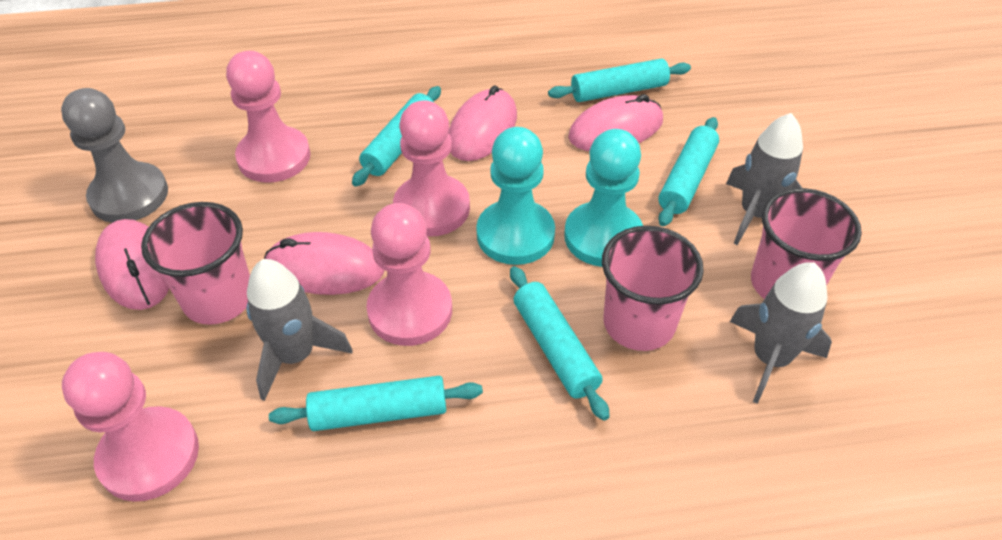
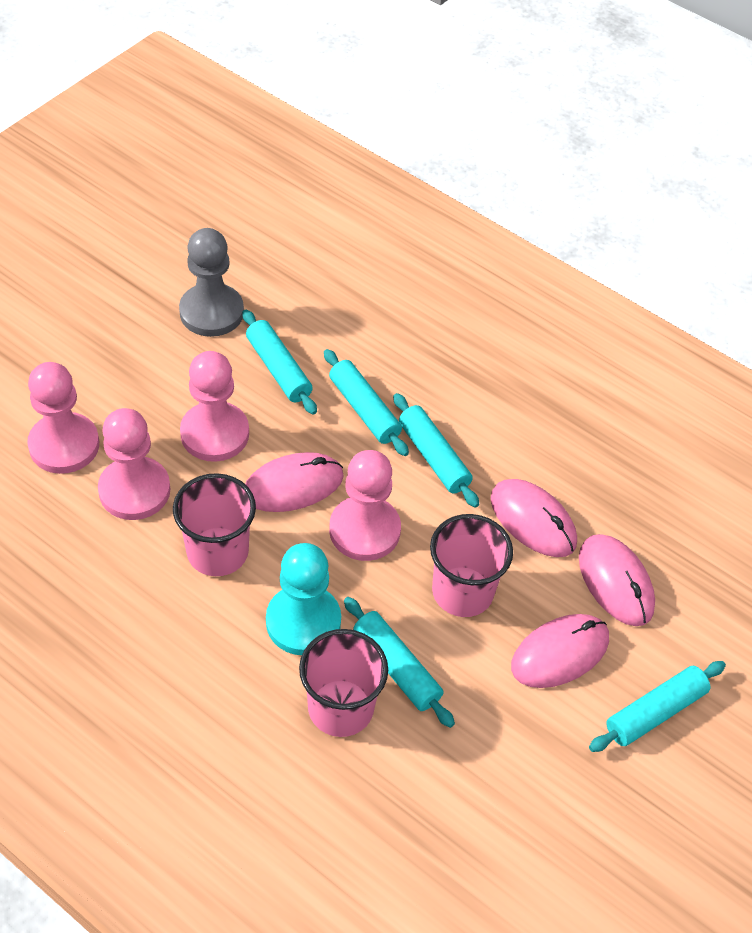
grey rocket: [246,259,353,401] [726,113,803,245] [730,262,832,404] = 3 -> none = 0
turquoise pawn: [476,127,555,265] [564,129,643,267] = 2 -> [266,543,341,655] = 1

